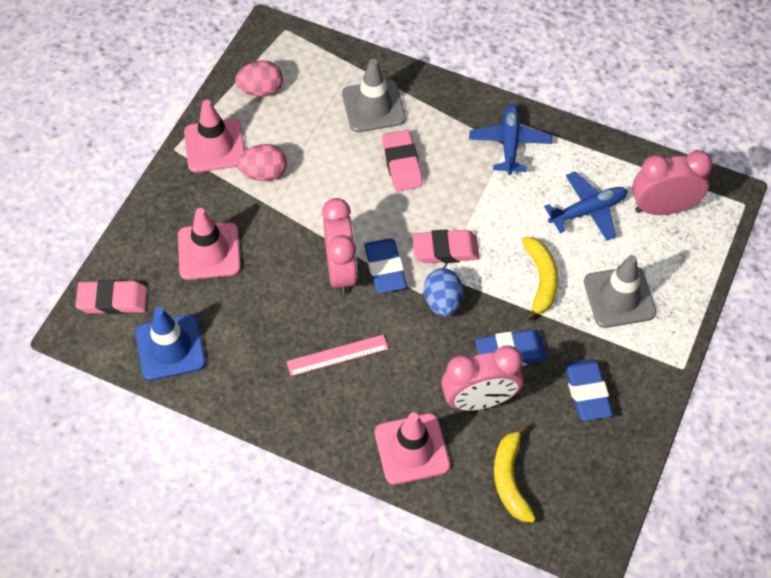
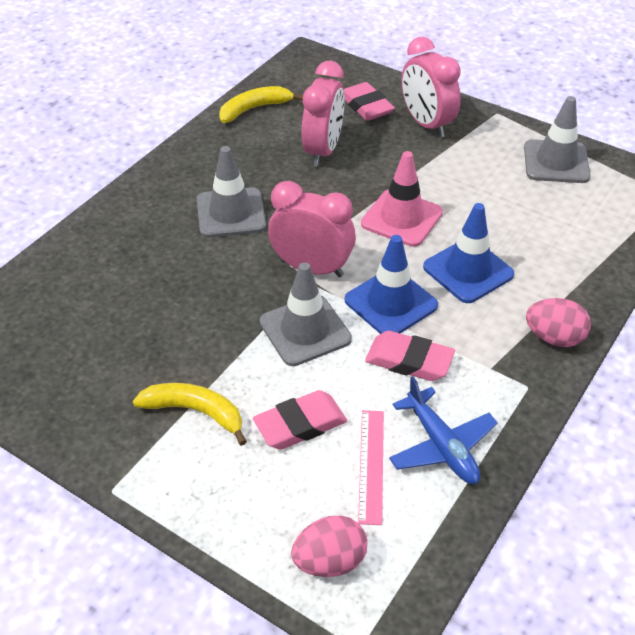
blue egg: [424,268,463,317] = 1 -> none = 0
blue eraser: [364,238,407,293] [476,330,547,366] [564,359,613,421] = 3 -> none = 0
blue plane: [469,104,552,175] [544,172,627,240] = 2 -> [389,376,498,484] = 1
blue traffic cone: [136,307,206,380] = 1 -> [345,235,438,334] [423,203,514,303] = 2
grey traffic cone: [342,59,406,132] [584,255,657,328] = 2 -> [197,146,266,238] [260,262,352,366] [524,96,591,183] = 3
pink traffic cone: [178,208,241,280] [184,100,245,172] [375,412,450,485] = 3 -> [361,151,443,247] = 1

